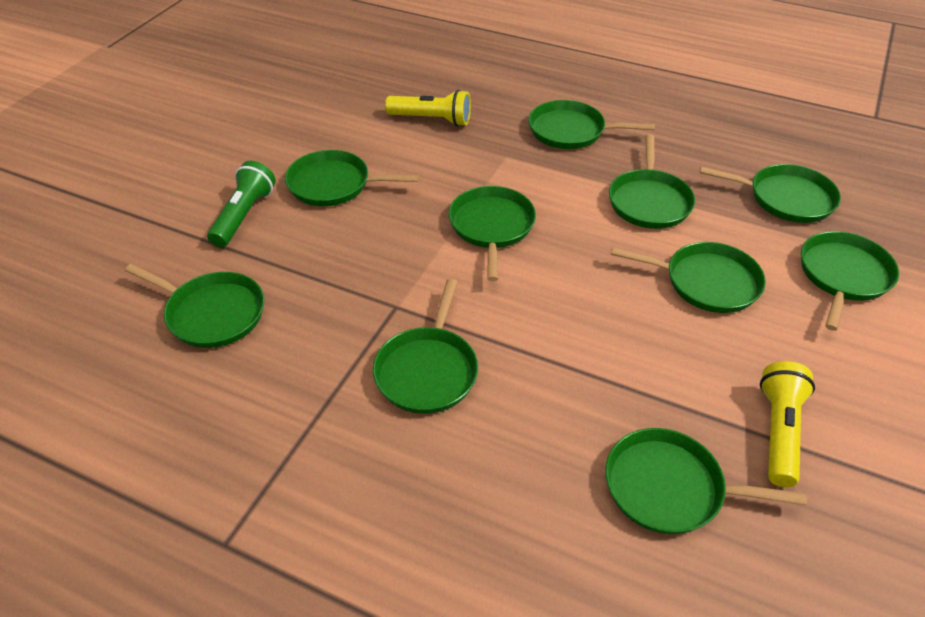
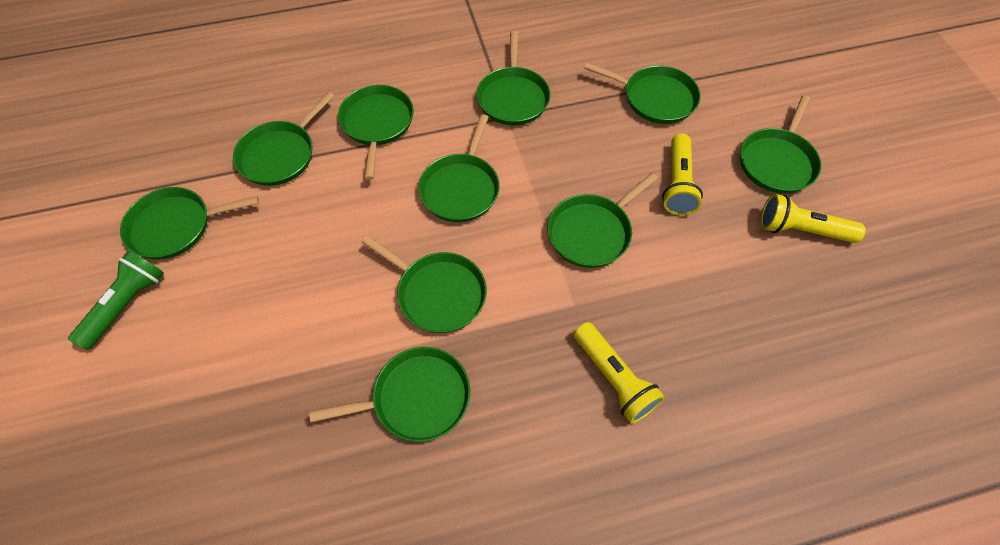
yellow flashlight: [385,90,471,126] [760,361,815,487] = 2 -> [574,322,665,424] [662,134,703,216] [760,194,866,243] = 3

